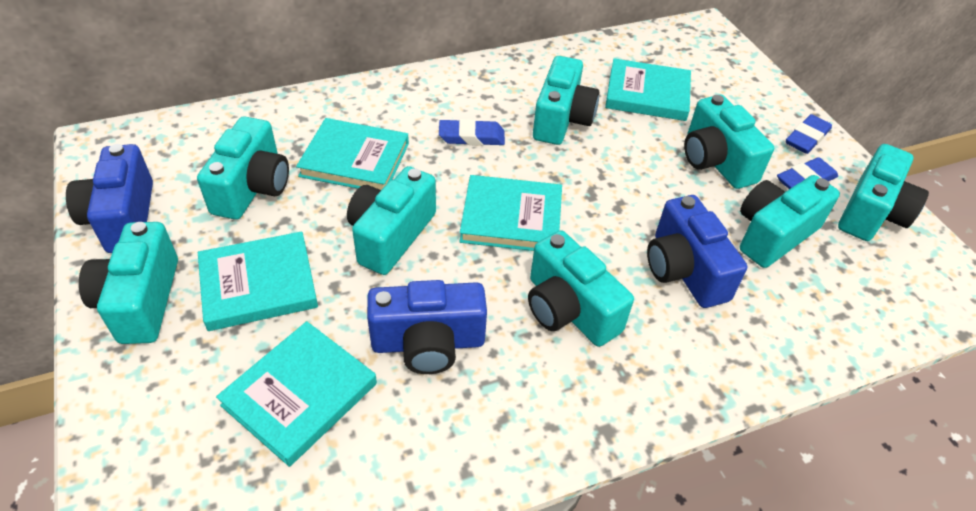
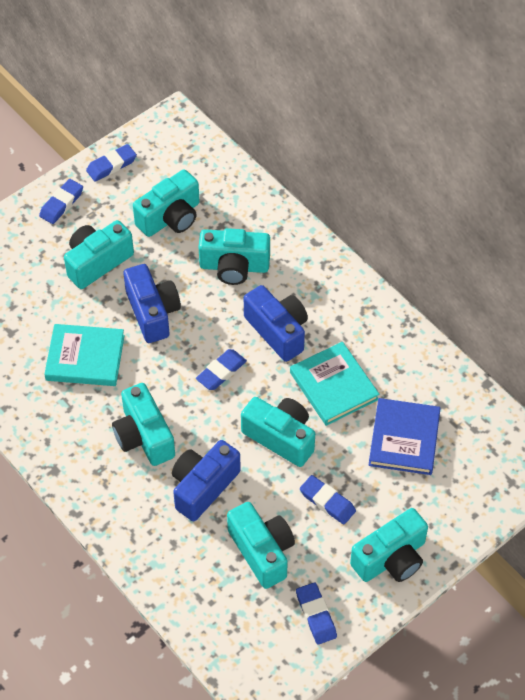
blue book: none = 0 -> [369,398,441,475] = 1
blue eraser: [439,119,505,146] [777,157,838,189] [786,114,832,154] = 3 -> [39,179,83,224] [86,144,137,181] [196,349,247,390] [296,582,337,645] [300,475,356,524] = 5
turquoise book: [198,232,318,331] [216,321,377,467] [296,118,409,190] [459,175,562,251] [605,58,691,121] = 5 -> [44,324,125,386] [290,342,379,426] = 2
turquoise camera: [79,222,178,344] [197,116,289,220] [347,166,436,275] [528,230,634,347] [533,56,599,145] [684,95,774,189] [740,175,840,268] [838,144,929,241] = 8 -> [64,220,134,289] [112,383,175,466] [133,169,200,237] [199,228,270,285] [227,502,295,589] [241,397,315,467] [350,508,428,582] = 7

